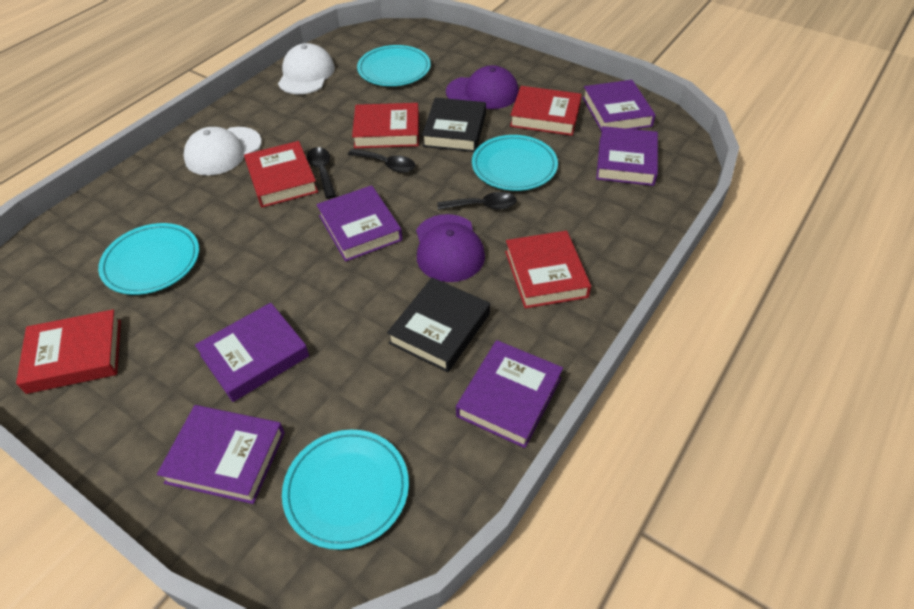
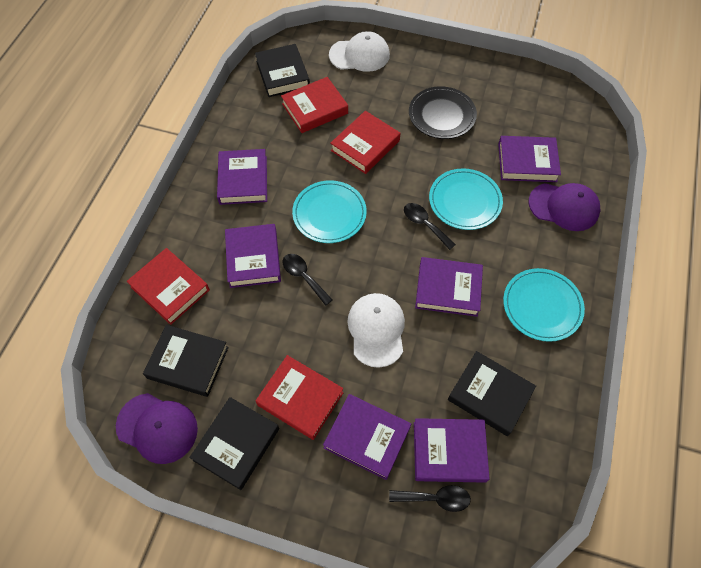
black book: [387,278,490,372] [422,97,486,152] = 2 -> [143,325,229,397] [189,397,279,490] [255,44,310,97] [448,351,536,436] = 4
black plate: none = 0 -> [409,86,477,139] = 1
red book: [16,309,121,394] [244,141,318,208] [352,103,419,148] [505,231,591,308] [510,86,582,136] = 5 -> [127,248,210,325] [255,355,344,440] [281,77,348,133] [330,111,401,174] = 4
turquoise plate: [98,223,199,295] [282,430,409,550] [357,45,431,86] [472,135,558,191] = 4 -> [292,180,367,243] [429,168,503,230] [503,268,585,342] = 3

